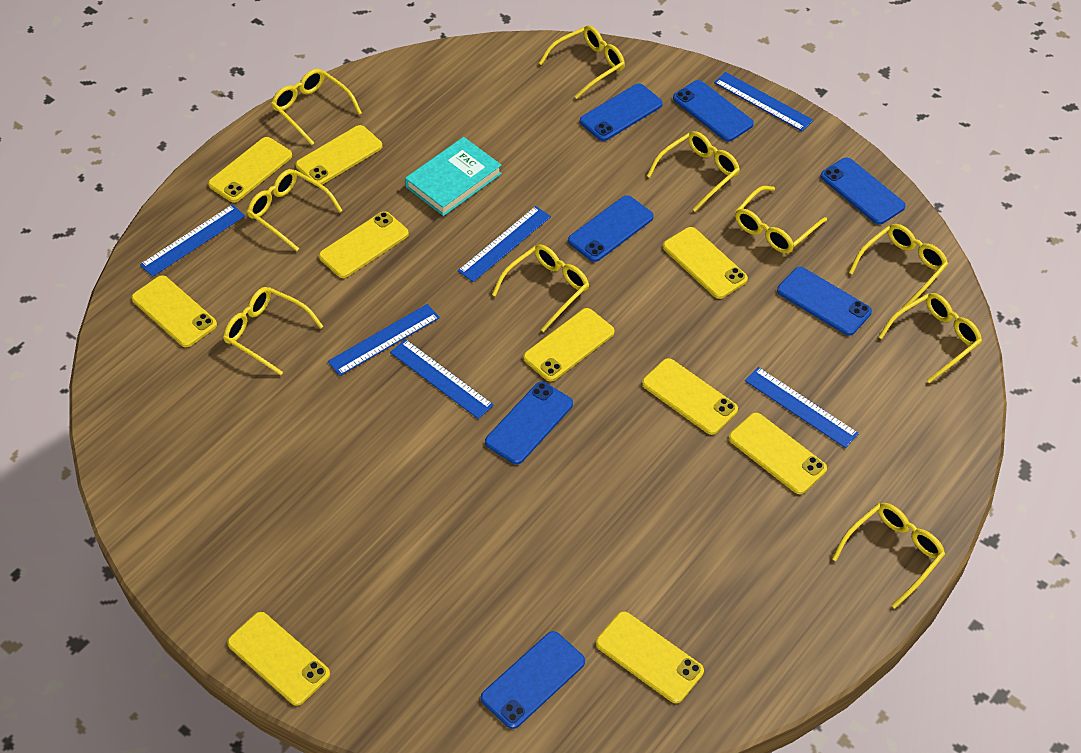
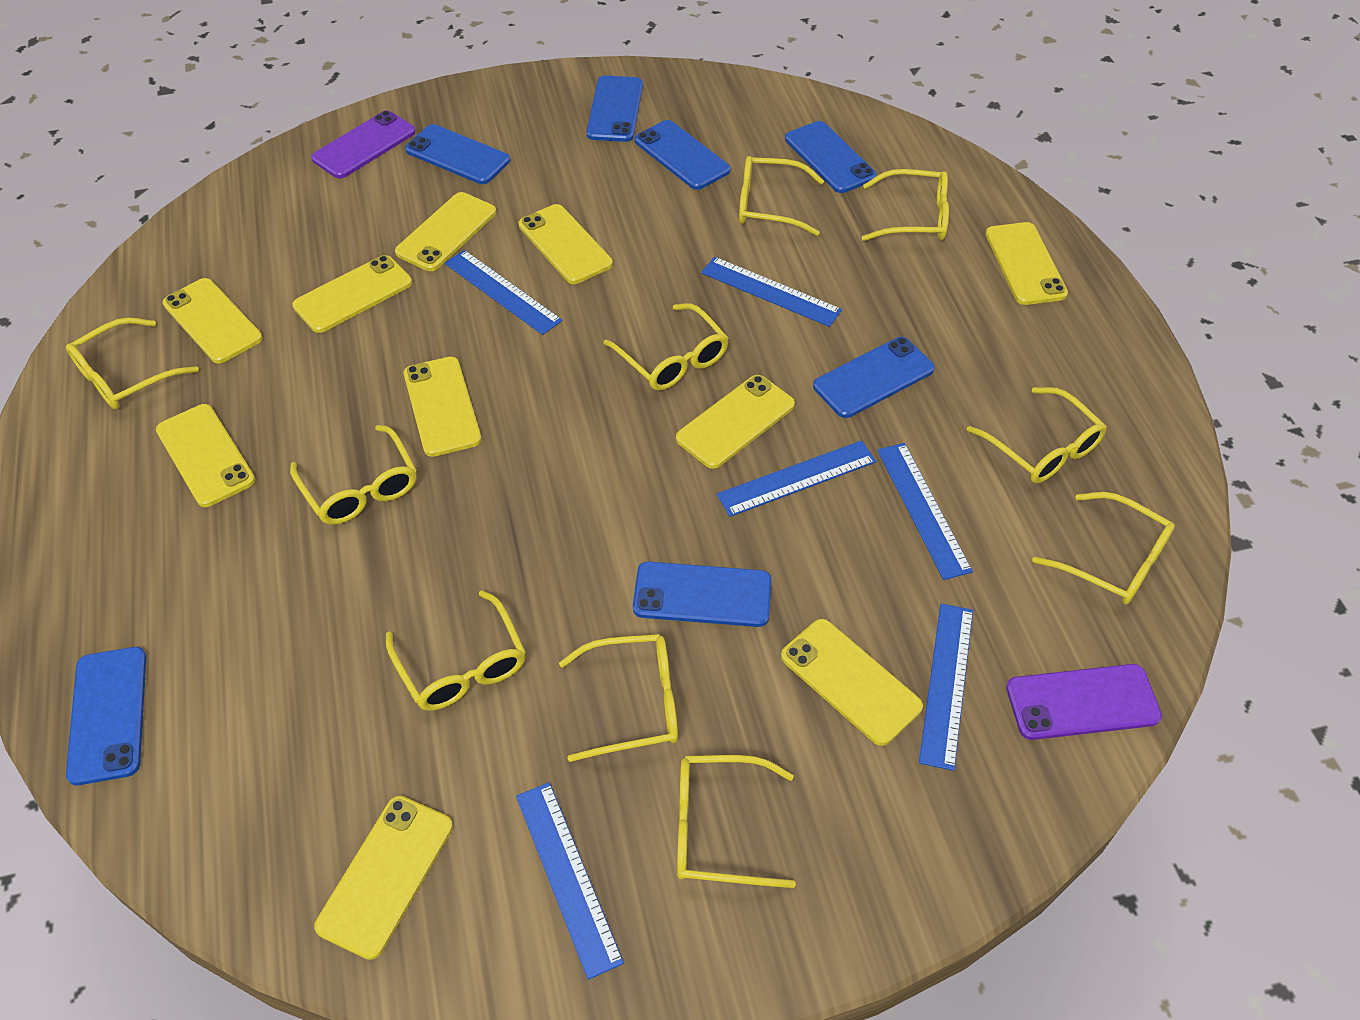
purple phone: none = 0 -> [311,111,416,178] [1006,664,1162,740] = 2
turquoise book: [405,137,502,216] = 1 -> none = 0

